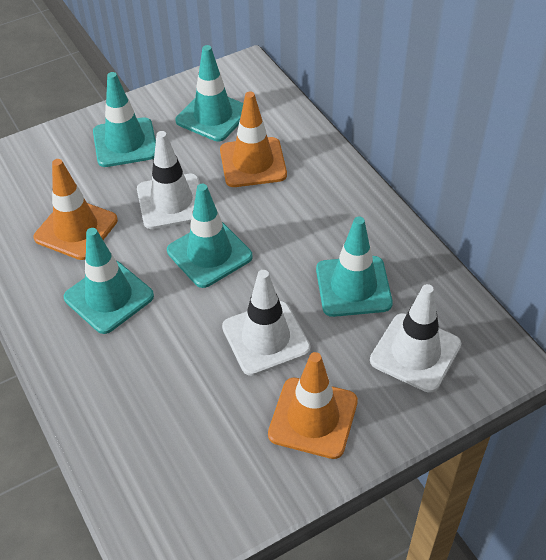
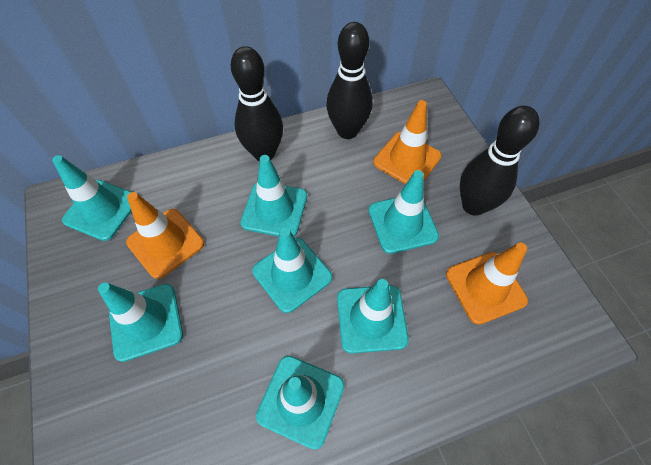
black bowling pin: none = 0 -> [231,46,283,161] [326,22,373,139] [460,106,539,216] = 3
turquoise traffic cone: [64,228,154,334] [93,72,156,167] [167,184,253,288] [176,45,243,141] [316,217,393,317] = 5 -> [52,155,132,241] [98,283,183,362] [240,155,307,236] [252,228,332,313] [256,356,344,450] [337,279,409,354] [369,170,439,254] = 7
white traffic cone: [137,131,200,229] [222,270,311,376] [370,284,461,393] = 3 -> none = 0

